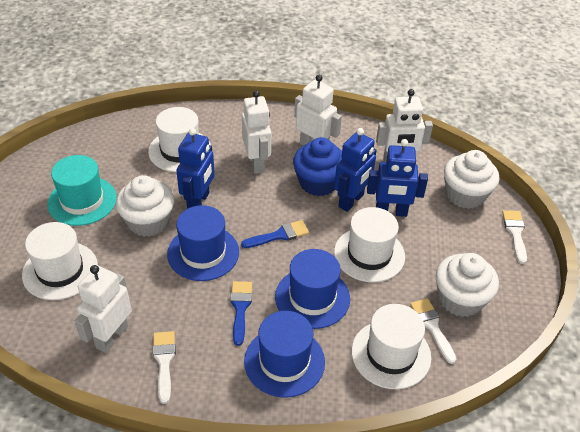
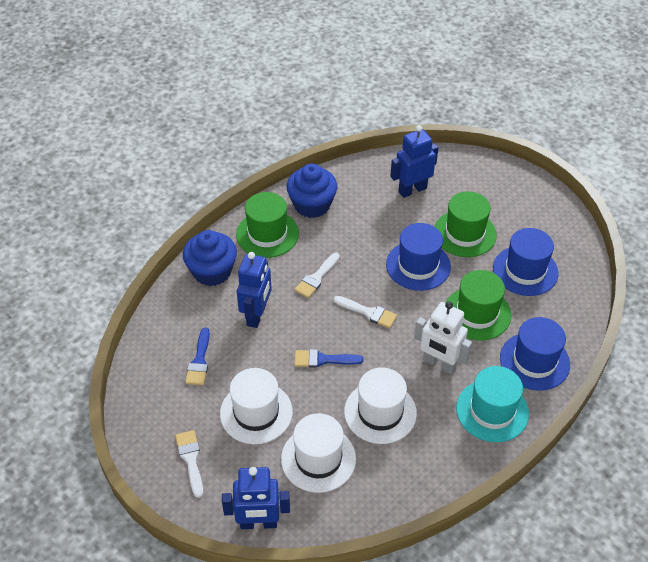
blue cupcake: [293,137,342,196] = 1 -> [183,230,237,286] [287,164,337,218] = 2
green hat: none = 0 -> [236,192,299,258] [434,191,497,257] [446,270,511,340] = 3
white cupcake: [116,175,175,237] [436,253,499,317] [444,150,499,209] = 3 -> none = 0
white hat: [22,222,98,300] [148,107,211,172] [334,207,405,282] [351,304,431,389] = 4 -> [220,368,293,444] [281,413,356,493] [344,368,417,444] = 3
white robot: [75,265,132,353] [242,90,271,174] [294,75,342,146] [376,89,433,162] = 4 -> [414,301,472,374] = 1

